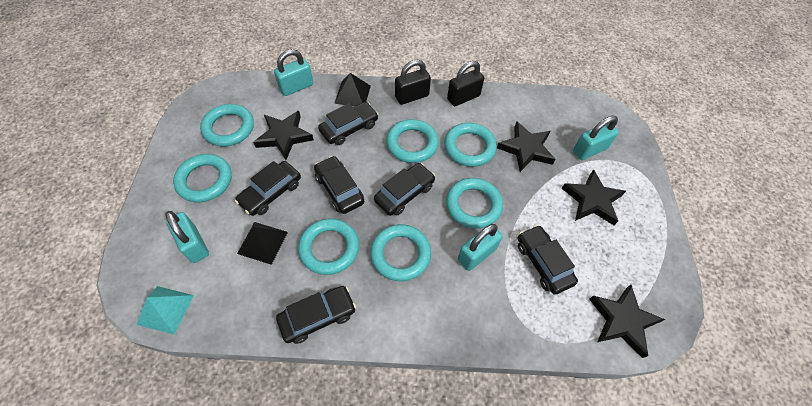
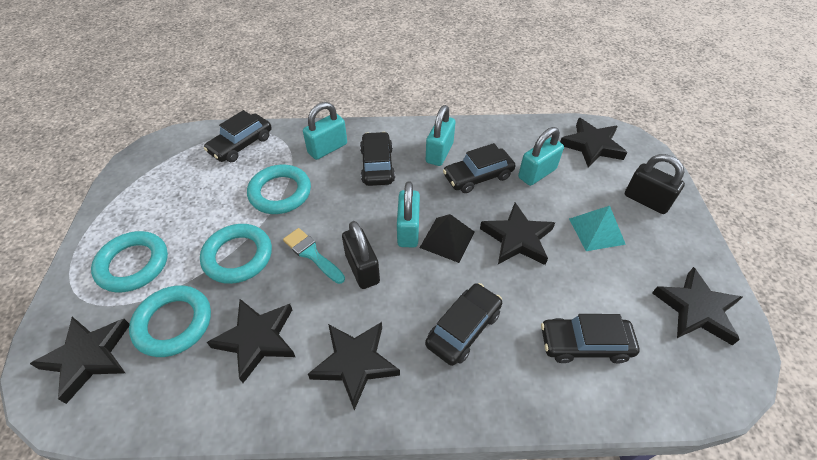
black car: [235,161,301,216] [276,286,356,344] [314,156,364,214] [318,102,378,145] [374,163,435,216] [518,225,578,295] = 6 -> [204,110,272,162] [360,132,395,186] [425,283,502,366] [443,143,515,193] [541,314,640,363] = 5
black pyramid: [237,222,288,265] [334,73,371,106] = 2 -> [420,214,474,263] = 1
black star: [253,111,314,160] [497,122,556,172] [561,169,626,225] [589,285,666,358] = 4 -> [30,317,129,404] [207,299,295,383] [308,322,400,411] [480,202,555,265] [560,118,627,168] [652,267,743,346] = 6
turquoise brush: none = 0 -> [283,228,345,284] = 1
turquoise ring: [173,154,232,202] [200,104,254,147] [298,218,359,275] [370,224,431,281] [386,119,439,163] [444,123,497,167] [446,178,503,229] = 7 -> [91,231,168,293] [129,285,211,357] [200,224,272,284] [247,165,311,214] = 4

